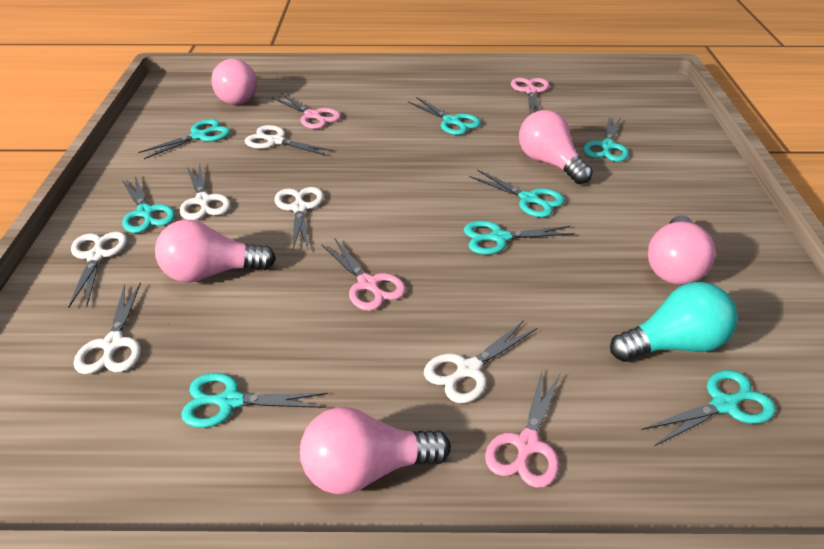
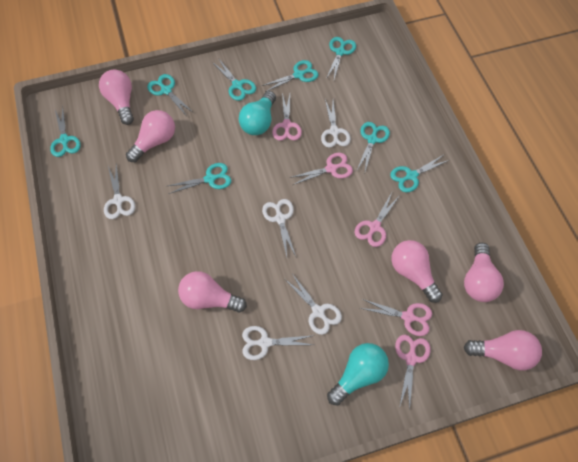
pink light bulb: [155,220,276,283] [211,59,257,105] [300,407,451,494] [519,110,593,184] [648,216,715,285] = 5 -> [99,70,134,125] [126,110,175,162] [178,271,247,313] [391,240,443,303] [464,243,504,302] [464,330,542,370] = 6
pink scissors: [272,93,341,129] [321,238,406,311] [485,371,561,488] [511,78,549,115] = 4 -> [272,93,302,141] [289,153,353,185] [354,193,399,247] [360,299,432,336] [395,335,431,411] = 5
turquoise light bulb: [610,282,738,362] = 1 -> [239,91,276,135] [327,343,389,406] = 2
white scissors: [69,231,127,307] [74,282,141,374] [180,163,231,220] [245,125,333,156] [274,187,324,250] [424,320,537,403] = 6 -> [104,164,135,219] [242,326,315,360] [262,199,296,257] [285,275,342,335] [321,99,351,148] = 5

